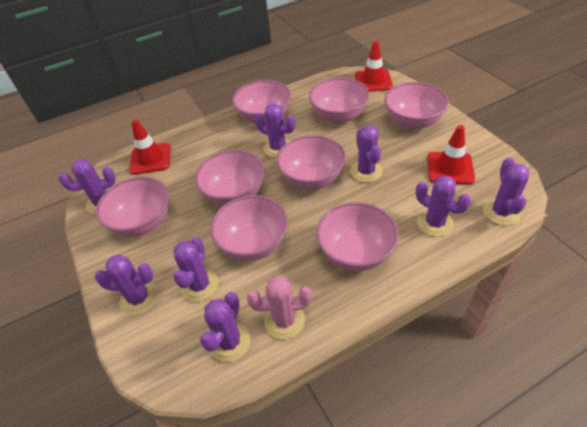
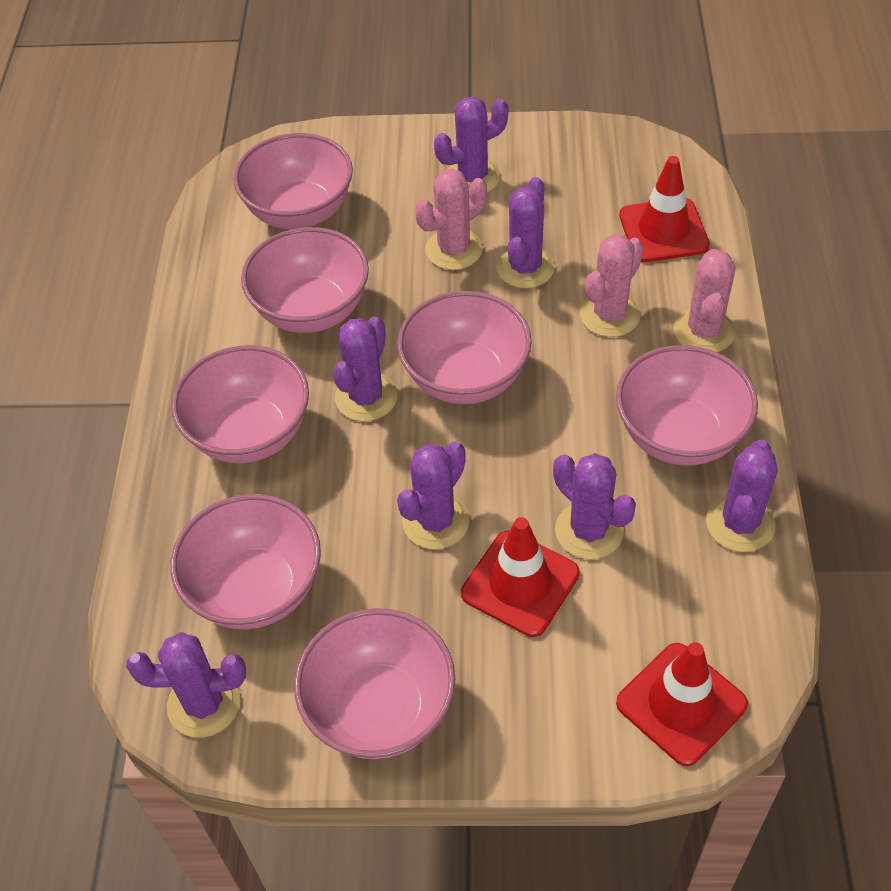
pink bowl: [96,177,169,237] [195,150,265,206] [210,195,288,261] [232,80,291,124] [276,135,346,190] [309,78,369,124] [316,202,399,271] [384,82,449,130] = 8 -> [170,494,321,629] [171,345,309,463] [233,133,353,229] [241,227,369,333] [294,608,455,759] [397,291,532,404] [616,345,758,466] = 7
pink cactus: [247,276,312,339] = 1 -> [415,169,487,270] [580,234,643,337] [674,249,736,352] = 3
purple cactus: [59,159,115,214] [95,255,158,315] [174,237,219,302] [200,292,250,362] [255,104,295,158] [350,125,382,182] [416,175,471,237] [483,157,529,225] = 8 -> [126,632,246,738] [333,316,397,421] [397,441,470,549] [434,96,509,193] [496,177,555,289] [553,453,636,559] [706,439,778,552] = 7

